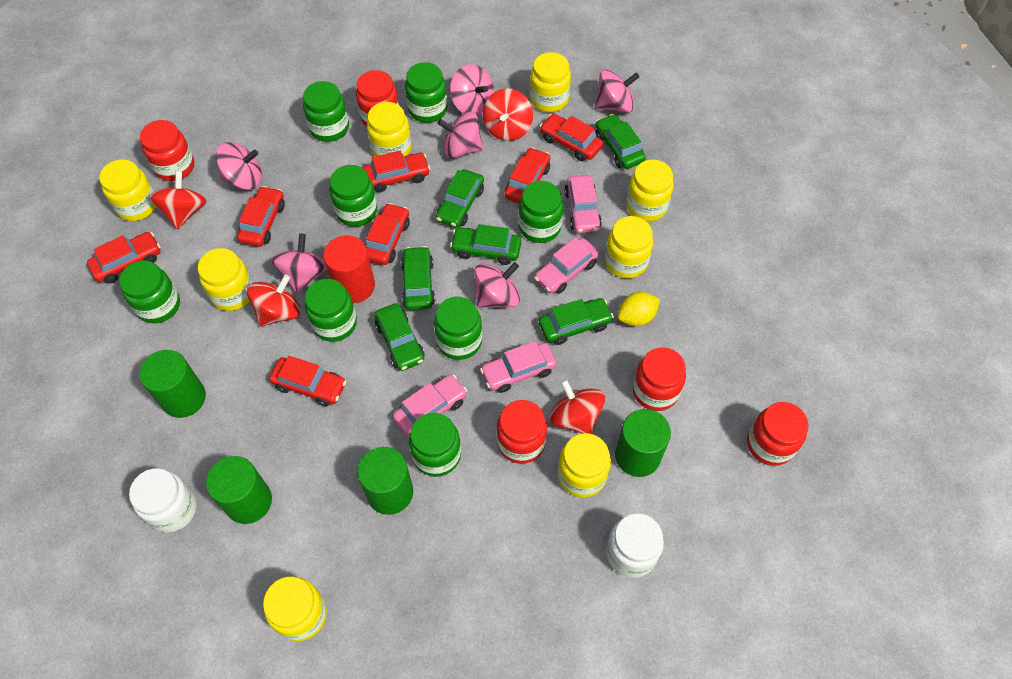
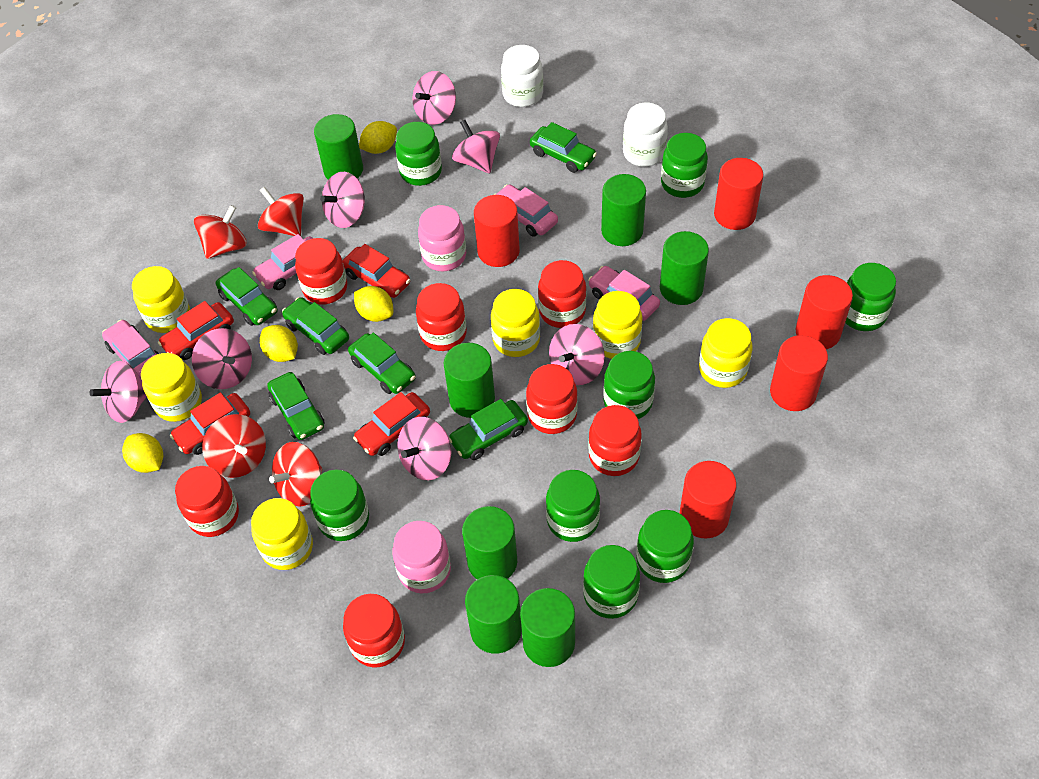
green cylinder: [139,350,206,418] [206,456,272,524] [357,447,413,515] [615,409,671,477] = 4 -> [314,114,363,180] [444,343,495,418] [462,506,517,580] [465,575,522,654] [520,588,575,667] [601,174,646,246] [660,231,709,305] = 7
pink jar: none = 0 -> [392,521,451,593] [418,205,466,271] = 2
pink spinning top: [215,142,262,190] [271,234,327,294] [438,112,483,159] [450,64,494,116] [474,262,520,308] [595,69,640,113] = 6 -> [90,361,147,423] [192,328,252,389] [320,172,365,228] [397,417,451,480] [412,71,456,125] [452,120,500,173] [549,324,605,385] = 7
red car: [87,232,161,283] [237,186,285,247] [269,356,346,406] [363,151,430,192] [365,203,410,265] [504,147,550,203] [540,114,603,161] = 7 -> [158,301,234,360] [170,392,250,455] [342,244,411,298] [353,392,430,456] = 4
red cylinder: [323,235,375,303] = 1 -> [474,195,520,267] [680,461,737,539] [714,158,763,230] [770,335,828,411] [796,275,853,349] = 5
red jar: [140,120,194,181] [356,70,399,127] [496,400,547,464] [633,347,686,411] [747,402,808,466] = 5 -> [175,466,239,537] [295,238,347,305] [343,594,405,668] [416,283,467,351] [526,364,578,434] [538,260,586,328] [588,405,642,476] = 7
yellow jar: [99,159,156,221] [198,248,253,311] [263,576,327,641] [367,102,412,156] [530,52,571,112] [558,433,611,497] [605,216,653,279] [626,160,674,221] = 8 -> [132,266,190,333] [141,353,202,422] [251,498,313,570] [491,289,540,357] [593,291,643,359] [699,318,753,388] = 6
yellow lemon: [618,292,660,326] = 1 -> [122,433,163,473] [260,325,298,362] [354,286,393,322] [359,121,397,154] = 4

